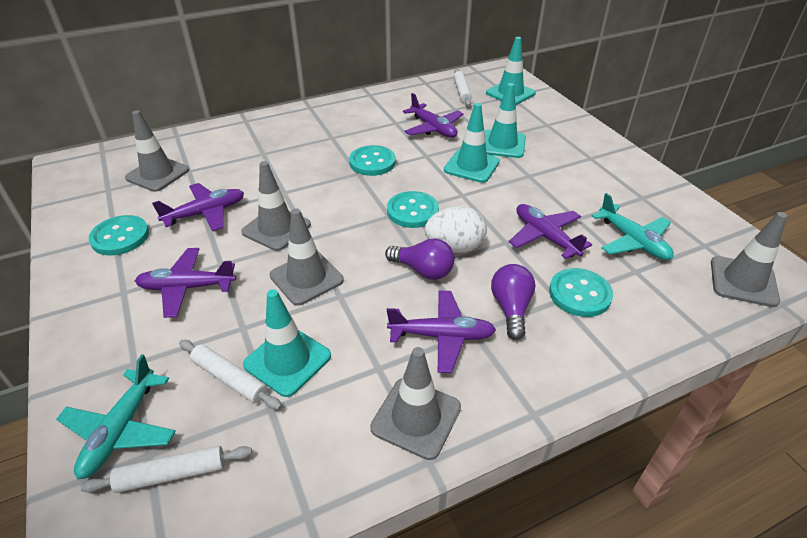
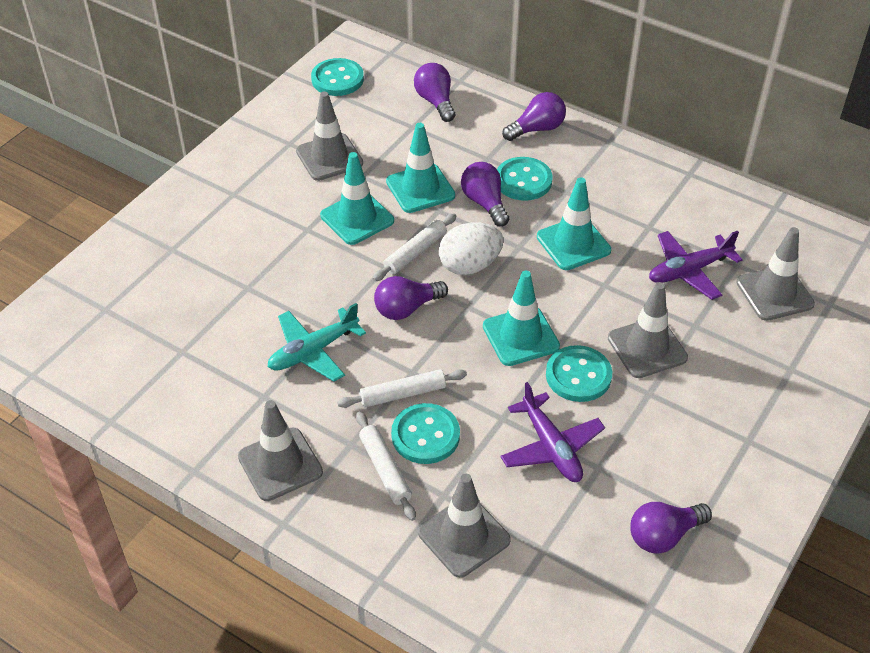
purple light bulb: [385,238,454,280] [491,264,535,340] = 2 -> [374,276,448,320] [414,63,455,122] [461,162,509,227] [502,92,566,141] [630,502,712,554] = 5
purple plane: [135,248,236,318] [152,183,244,231] [387,290,496,373] [403,93,463,138] [509,204,592,259] = 5 -> [500,382,605,482] [649,231,742,300] = 2
turquoise plane: [56,354,176,480] [592,193,674,260] = 2 -> [268,303,366,382] = 1

